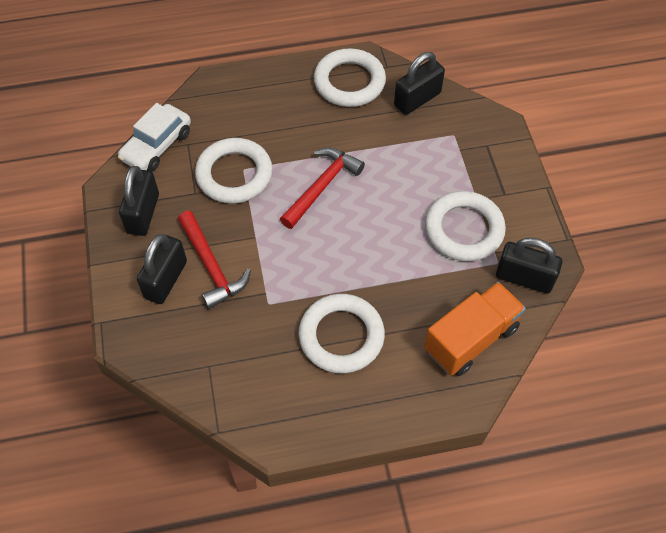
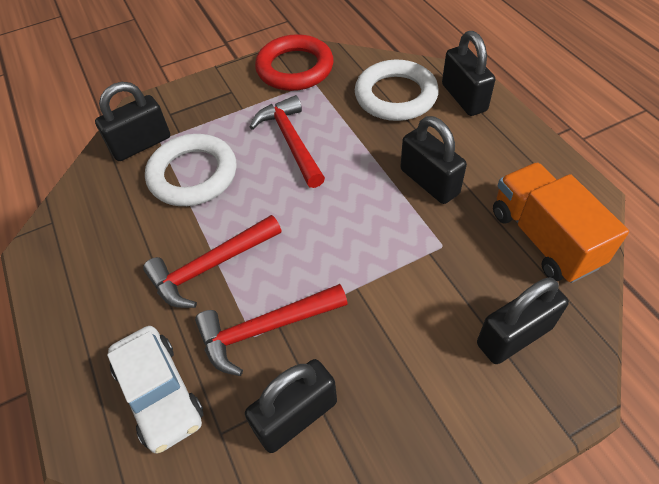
black padlock: [119,166,159,236] [137,234,187,304] [394,52,445,115] [496,238,563,293] = 4 -> [95,82,170,161] [245,359,337,453] [400,116,467,204] [442,31,495,116] [477,278,569,364] = 5
red hammer: [178,211,251,309] [280,148,365,229] = 2 -> [143,215,282,308] [195,284,348,376] [250,95,325,188] = 3
red ring: none = 0 -> [255,34,334,91] = 1
white ring: [195,138,272,204] [298,294,385,373] [314,48,386,107] [425,191,506,261] = 4 -> [145,134,236,206] [355,59,439,121] = 2

